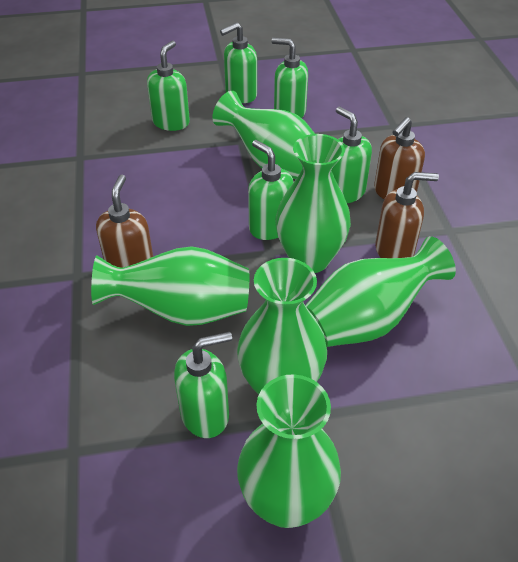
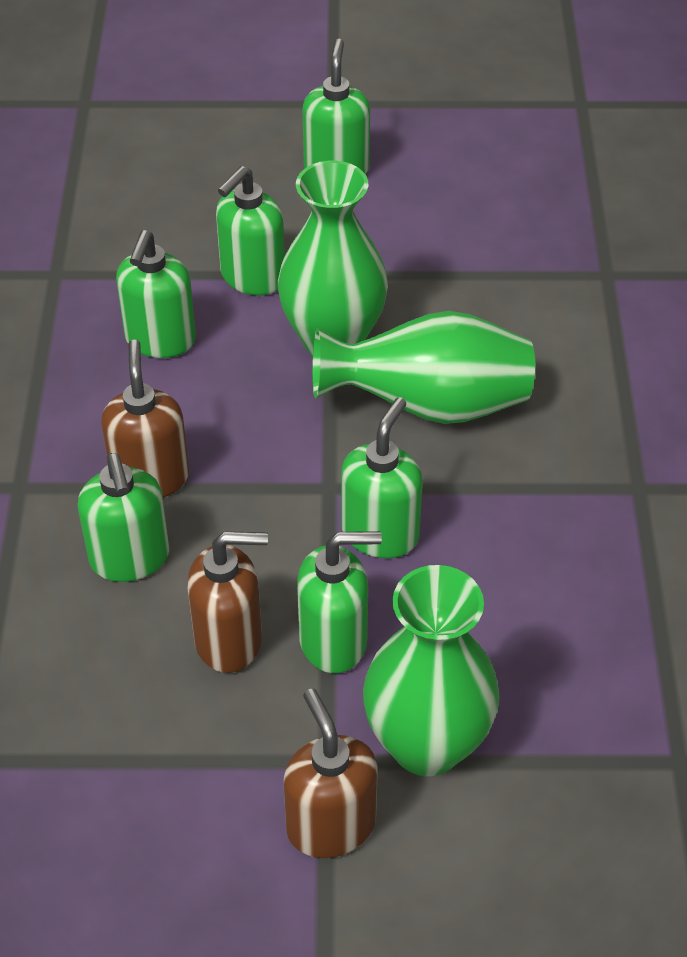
green vase: [91,246,249,326] [212,91,315,179] [237,258,327,395] [237,374,341,528] [275,134,351,273] [305,236,456,347] = 6 -> [278,160,388,356] [312,311,535,424] [363,565,499,776] = 3

